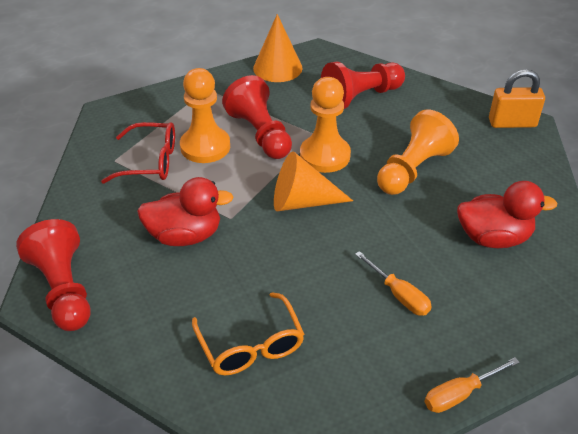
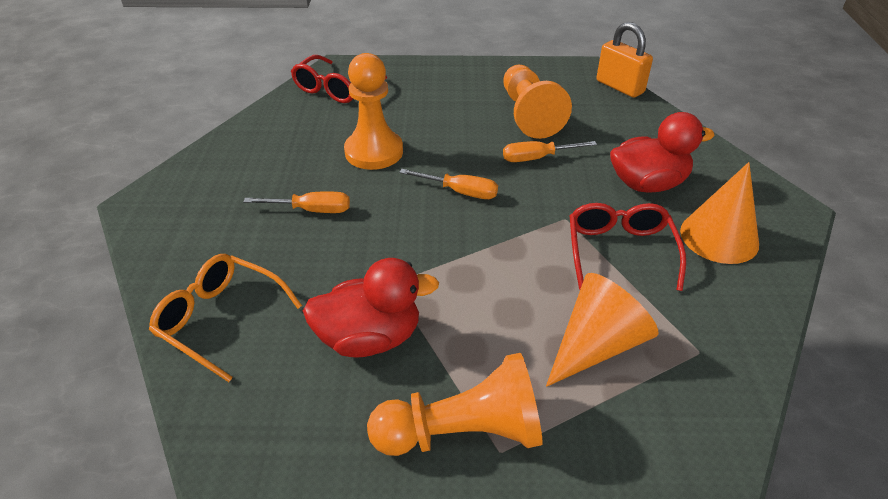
orange screwdriver: [355,251,432,316] [425,357,520,413] = 2 -> [243,192,350,213] [399,169,498,199] [503,141,597,162] = 3
red glasses: [101,122,175,184] = 1 -> [291,55,387,103] [569,203,686,291] = 2
red pawn: [16,219,91,331] [222,75,292,159] [321,62,405,109] = 3 -> none = 0

